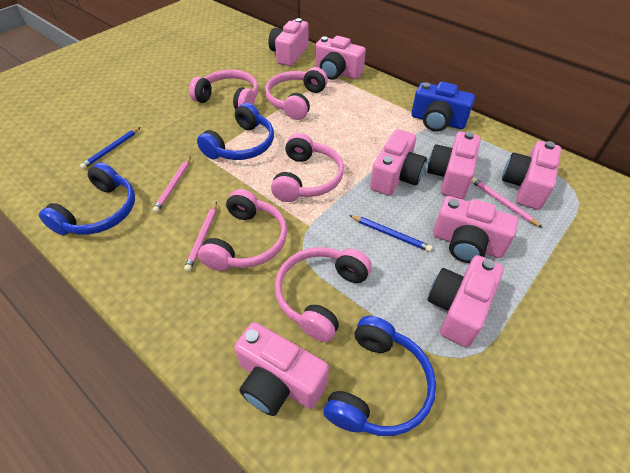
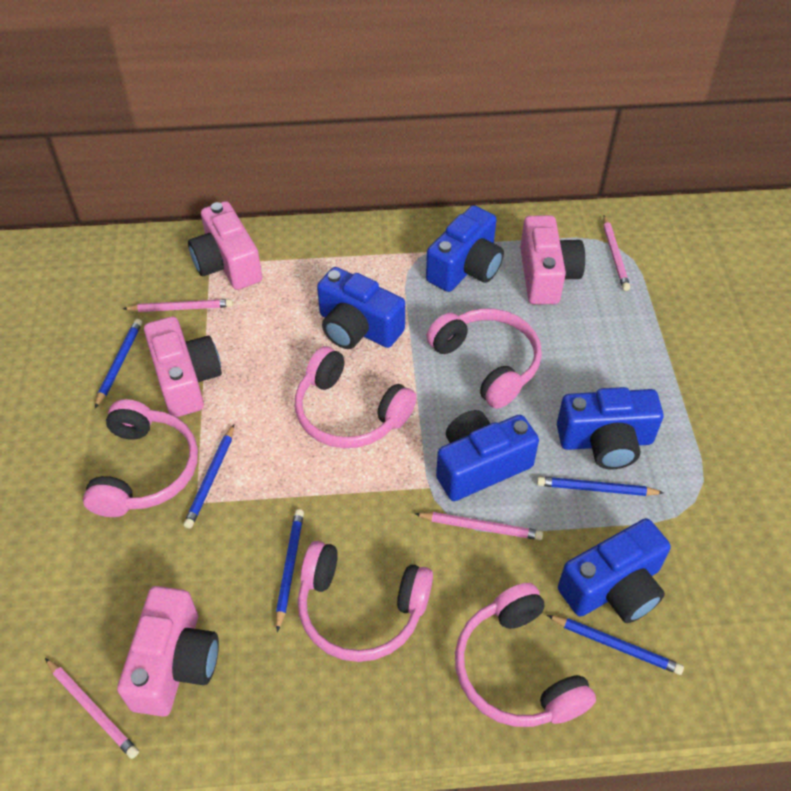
blue camera: [411,82,475,132] = 1 -> [317,267,405,349] [426,205,504,292] [436,410,539,501] [557,387,664,469] [558,518,671,623] = 5
blue headphones: [39,162,135,235] [197,103,274,160] [324,316,436,436] = 3 -> none = 0
blue pencil: [79,127,141,169] [349,215,433,252] = 2 -> [95,319,142,408] [184,425,234,529] [276,509,304,632] [537,476,664,496] [547,615,684,675] = 5
pink camera: [234,322,329,416] [268,18,309,66] [315,36,366,80] [370,129,427,196] [427,131,481,199] [428,255,504,347] [433,196,519,263] [502,141,561,210] = 8 -> [117,586,219,717] [144,316,222,417] [188,201,262,290] [520,215,585,305] = 4
pink pencil: [152,156,191,213] [184,202,217,272] [471,177,543,228] = 3 -> [45,658,139,759] [123,299,233,312] [414,512,543,540] [603,216,630,291] = 4

